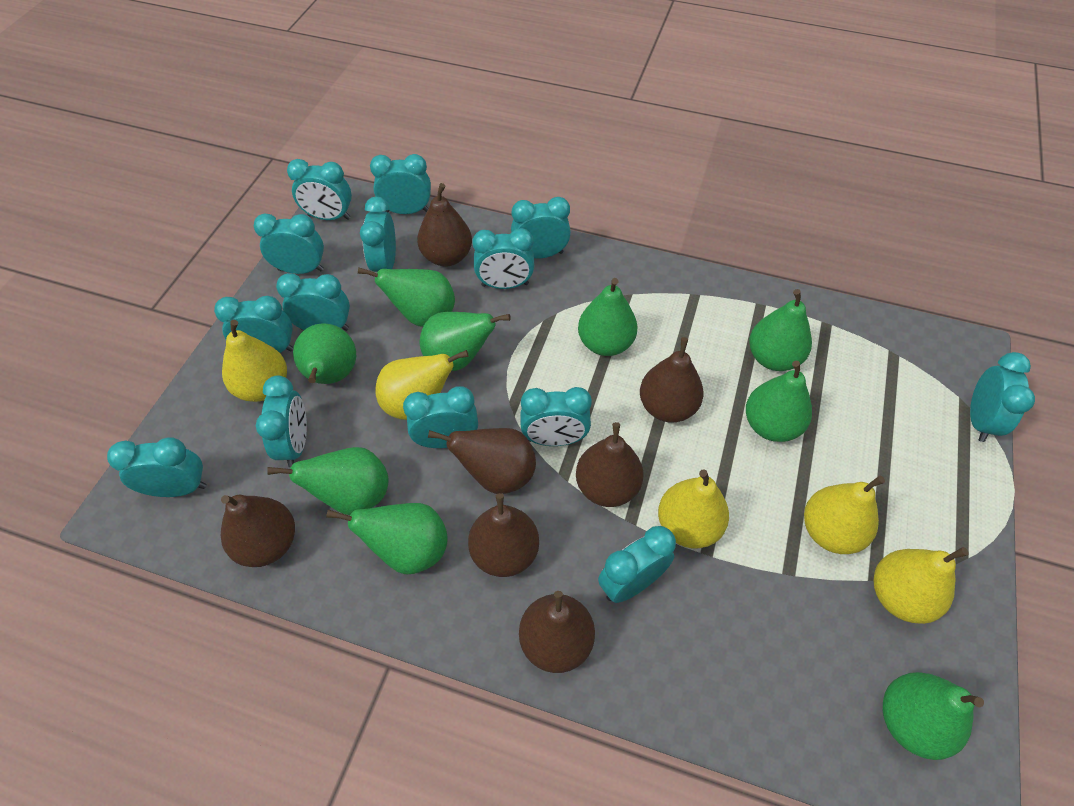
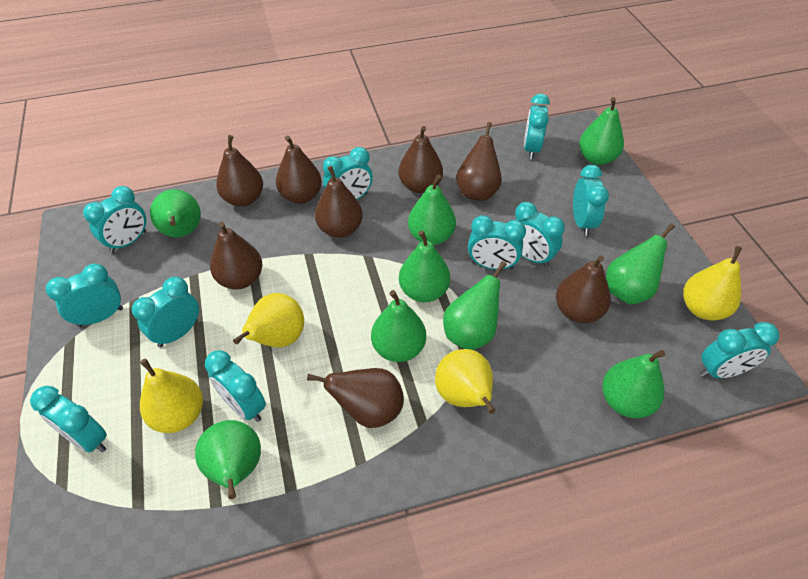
brown pear: [221,495,295,567] [417,183,472,267] [428,428,536,494] [468,493,539,577] [519,591,595,673] [576,422,644,507] [640,337,704,422] = 7 -> [210,222,262,290] [216,135,263,207] [276,136,322,204] [307,368,404,428] [315,166,363,238] [398,126,443,193] [456,122,502,201] [556,255,611,323] = 8
turquoise clock: [107,437,206,497] [214,296,294,353] [254,213,324,274] [256,375,307,467] [276,273,350,331] [287,159,352,220] [360,197,396,272] [370,154,431,214] [403,386,478,448] [472,228,534,289] [511,197,571,258] [520,387,592,446] [598,526,676,603] [970,352,1035,442] = 14 -> [30,386,107,452] [46,264,123,327] [83,186,146,253] [132,277,199,348] [205,350,266,422] [323,147,373,200] [468,215,526,270] [515,202,565,267] [524,93,550,159] [573,165,609,236] [700,322,779,378] = 11
yellow pear: [222,320,287,402] [375,350,469,420] [658,469,729,548] [804,476,885,554] [874,547,968,624] = 5 -> [140,358,203,433] [233,293,304,347] [435,349,495,414] [683,246,742,320] = 4

